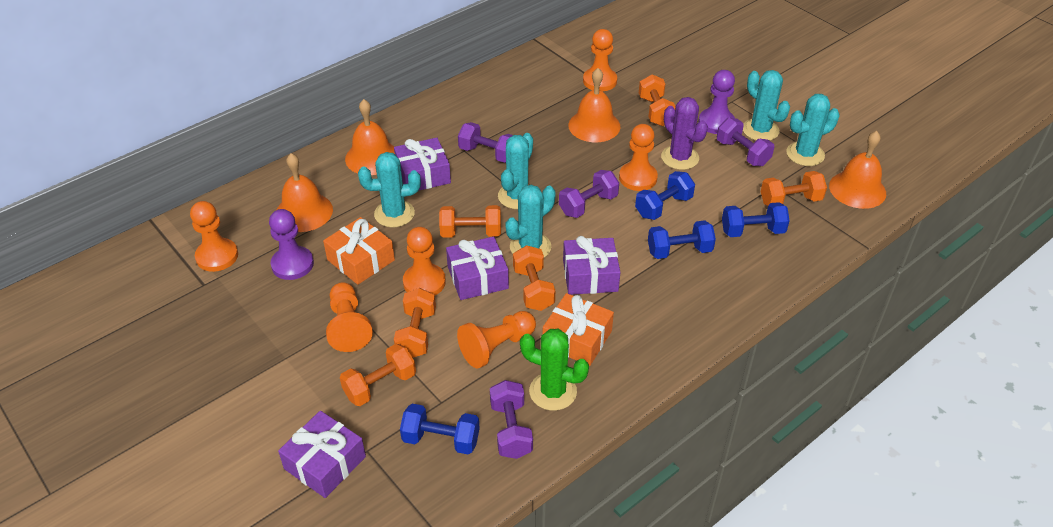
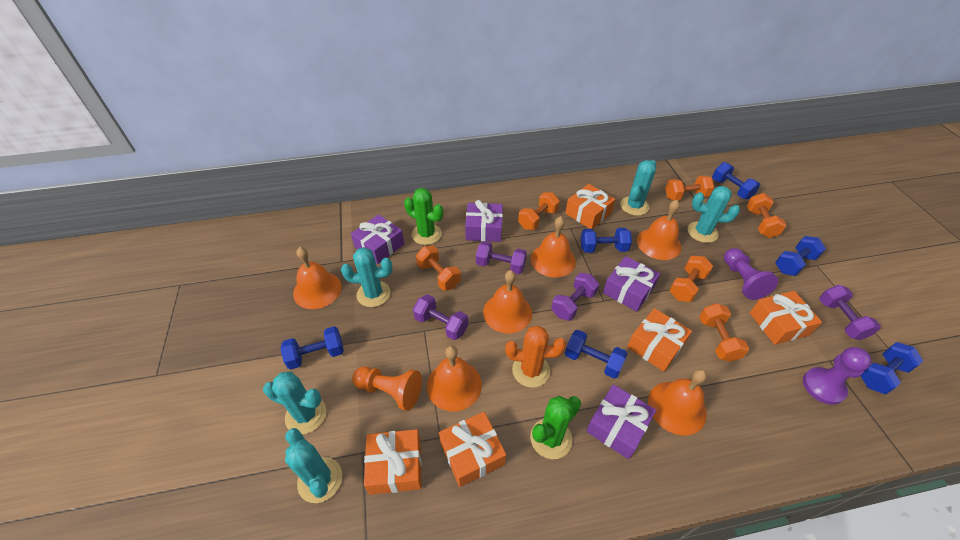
blue dumbbell: [400,404,480,455] [635,171,695,220] [648,220,716,259] [722,202,790,237] = 4 -> [281,326,344,370] [565,330,627,378] [581,228,632,253] [712,162,760,199] [775,236,826,276] [861,342,923,394] = 6
green cactus: [520,329,589,411] = 1 -> [404,188,443,245] [530,396,581,459] = 2
orange bell: [277,153,333,232] [345,99,395,175] [568,68,620,142] [829,131,886,209] = 4 -> [293,247,342,309] [427,345,482,412] [483,270,532,333] [531,216,576,277] [637,200,682,260] [648,369,707,435] = 6
orange cactus: none = 0 -> [505,325,566,388] = 1
orange gift: [323,217,395,285] [543,293,614,366] = 2 -> [364,429,422,495] [439,412,506,487] [565,184,615,229] [627,308,692,372] [750,291,822,345] = 5
orange pawn: [190,201,238,272] [326,282,373,352] [403,227,446,295] [457,311,536,368] [583,29,617,91] [619,124,658,191] = 6 -> [352,366,422,411] = 1
purple cactus: [661,97,708,170] = 1 -> none = 0

